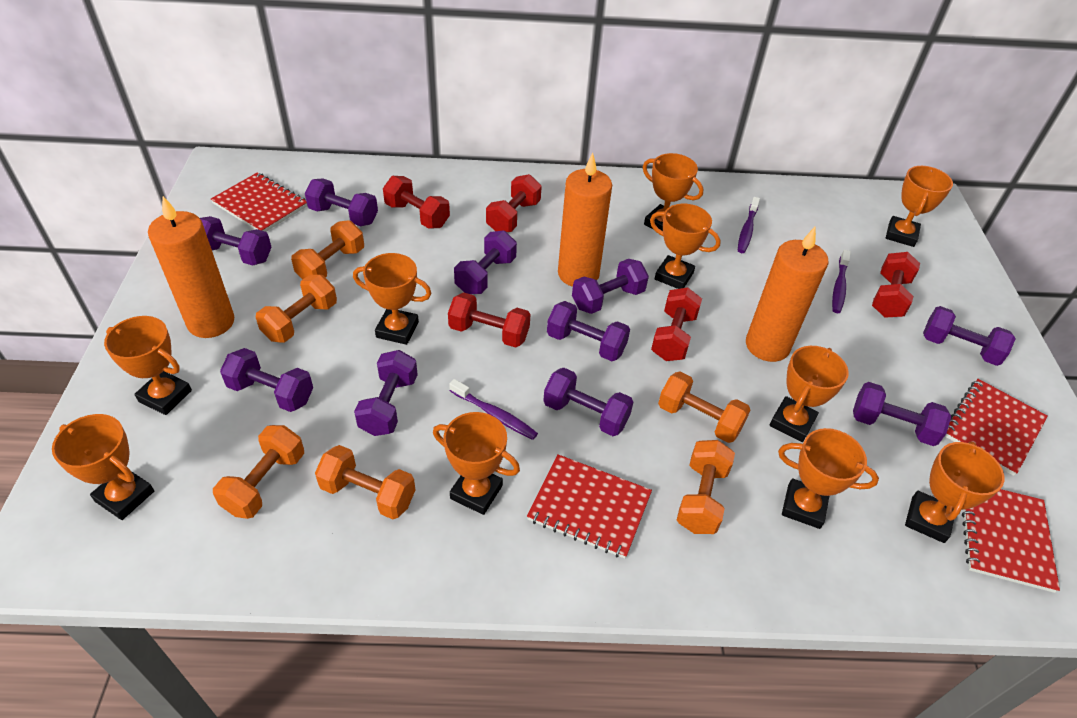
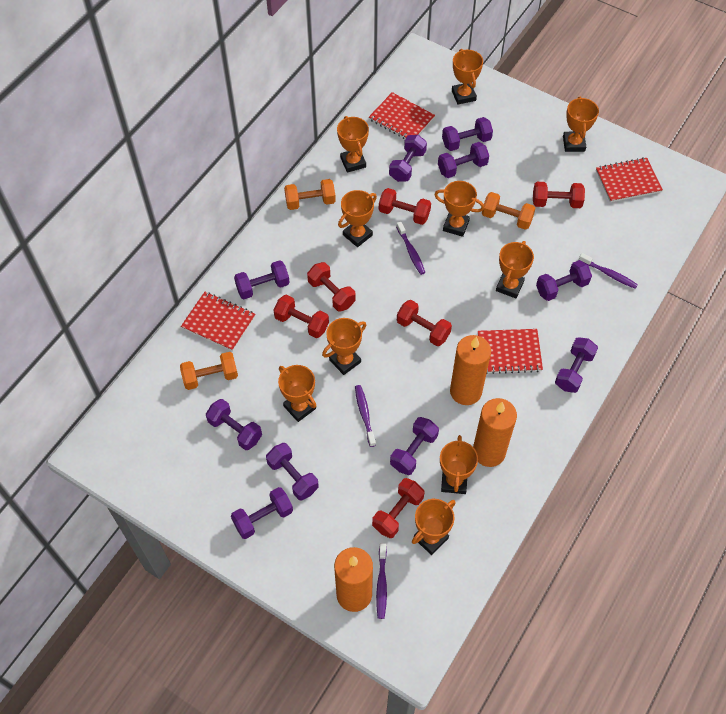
orange dumbbell: [213,425,304,519] [256,275,337,343] [291,220,364,279] [315,445,415,519] [658,372,750,443] [677,440,735,534] = 6 -> [180,352,238,390] [284,179,336,210] [482,192,535,230] = 3
purple toothbrush: [449,379,538,440] [738,197,760,253] [832,249,851,313] = 3 -> [355,385,376,447] [376,543,387,619] [396,222,425,275] [579,253,638,289] = 4
red dumbbell: [383,176,450,229] [448,292,531,348] [486,174,542,232] [651,287,702,361] [872,252,920,318] = 5 -> [273,295,329,338] [307,262,356,312] [372,478,424,538] [379,188,431,225] [397,300,452,346] [533,182,585,208] = 6

